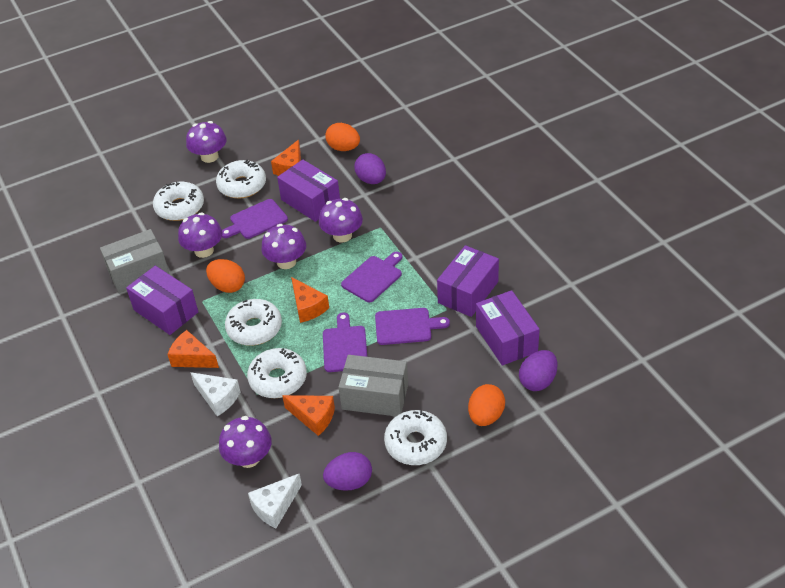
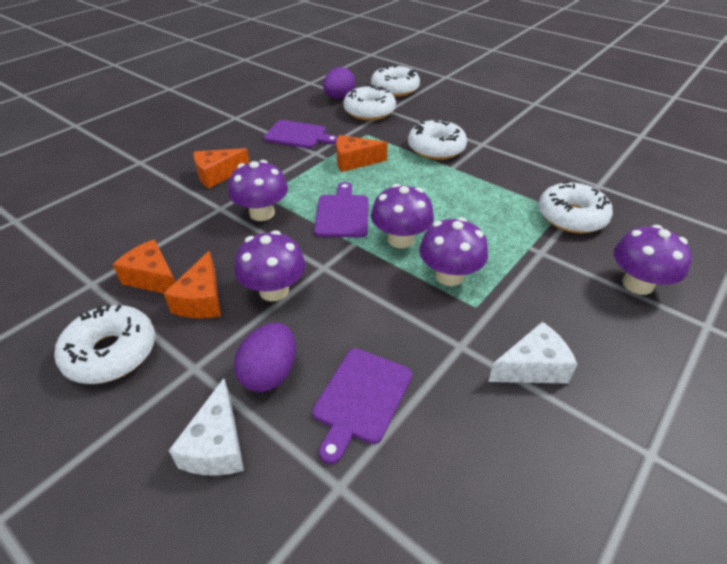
grey box: [100,229,169,293] [339,355,408,416] = 2 -> none = 0
orange egg: [206,259,245,293] [325,123,360,151] [468,384,505,426] = 3 -> none = 0
purple box: [126,266,198,335] [277,160,340,222] [437,245,499,317] [476,290,540,366] = 4 -> none = 0
purple cutting board: [222,199,288,239] [323,313,367,372] [341,252,402,302] [375,308,450,345] = 4 -> [264,120,338,148] [312,348,412,464] [314,182,369,237] = 3
purple egg: [323,452,372,491] [354,153,386,184] [519,350,557,391] = 3 -> [234,323,296,392] [323,67,355,99] = 2

